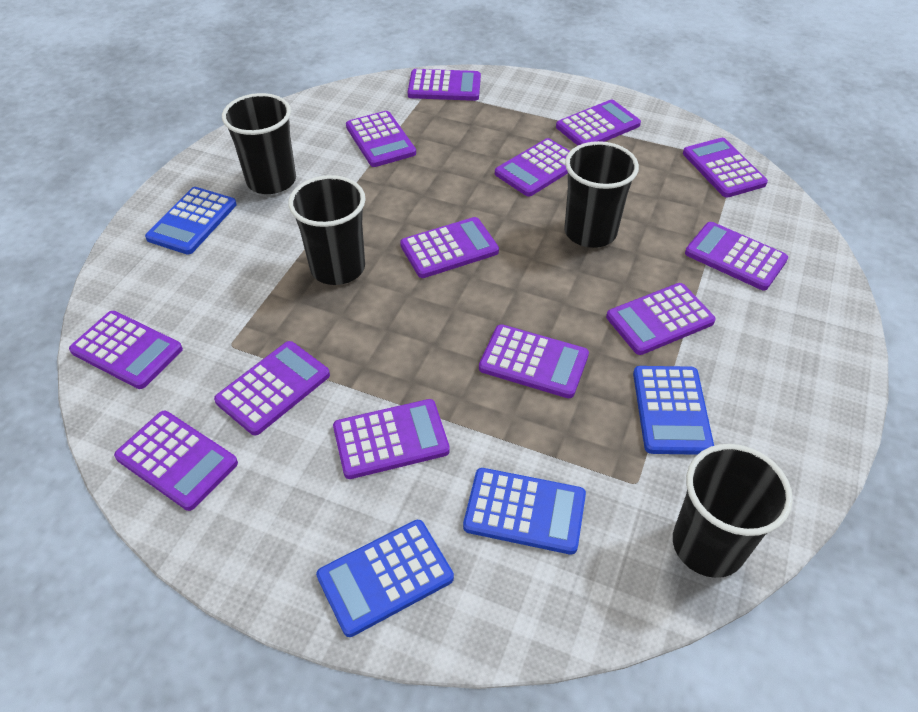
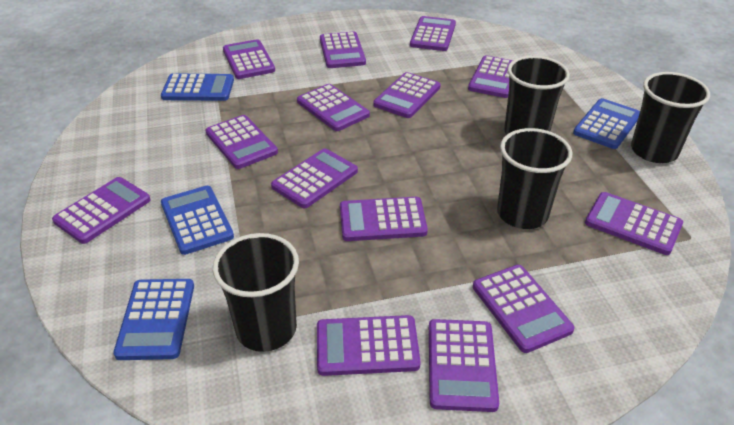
purple calculator: [69,311,183,389] [114,411,238,511] [214,341,330,435] [333,399,450,479] [346,111,416,167] [400,217,499,278] [408,69,481,101] [479,324,589,398] [495,138,570,197] [556,100,641,146] [606,283,716,355] [683,138,768,198] [685,222,788,290] = 13 -> [52,177,151,244] [206,115,278,169] [223,39,275,79] [271,148,358,208] [297,84,370,131] [317,315,421,376] [320,32,366,68] [340,197,428,241] [373,72,441,118] [410,16,456,51] [429,319,499,412] [468,56,513,98] [473,265,575,353] [585,192,683,255] = 14

